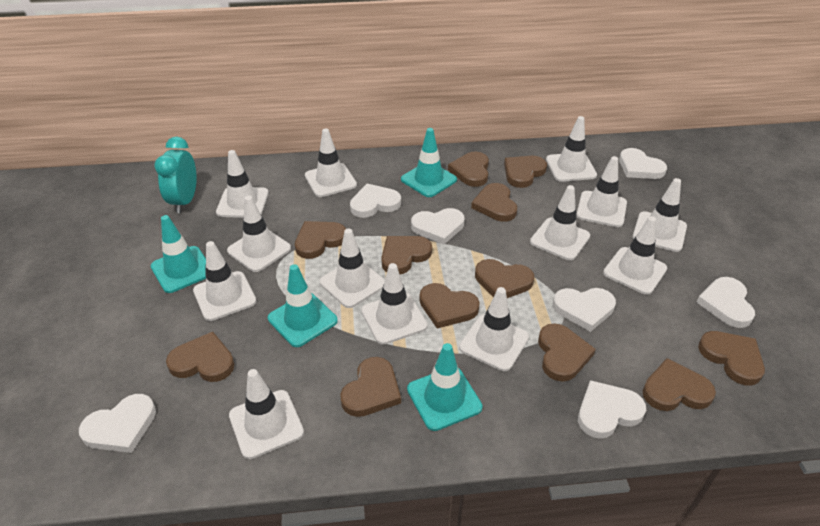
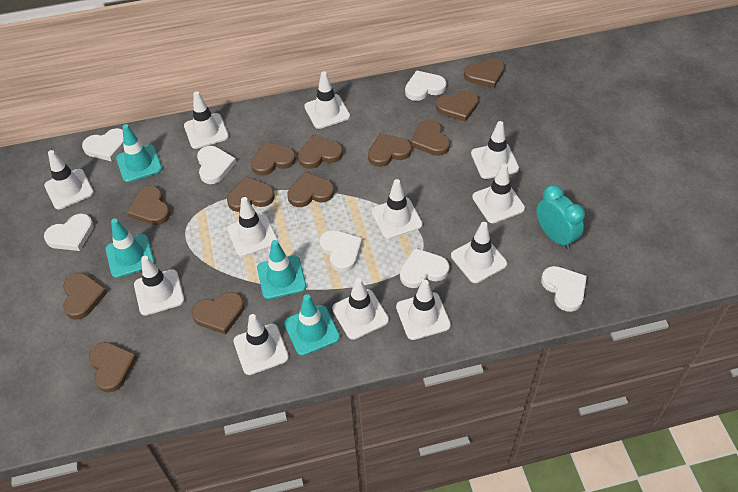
white traffic cone: [193,241,256,321] [216,150,269,218] [227,196,291,272] [229,369,304,459] [305,129,357,197] [319,229,385,308] [361,263,428,345] [459,287,529,371] [530,185,590,260] [546,116,597,182] [576,156,627,227] [603,216,667,295] [633,178,687,252] = 13 -> [44,150,94,209] [134,256,184,316] [184,91,229,149] [227,197,278,257] [233,314,289,375] [304,71,350,129] [332,278,389,340] [371,179,423,239] [396,280,451,340] [451,222,507,283] [471,121,519,179] [472,163,525,223] = 12

